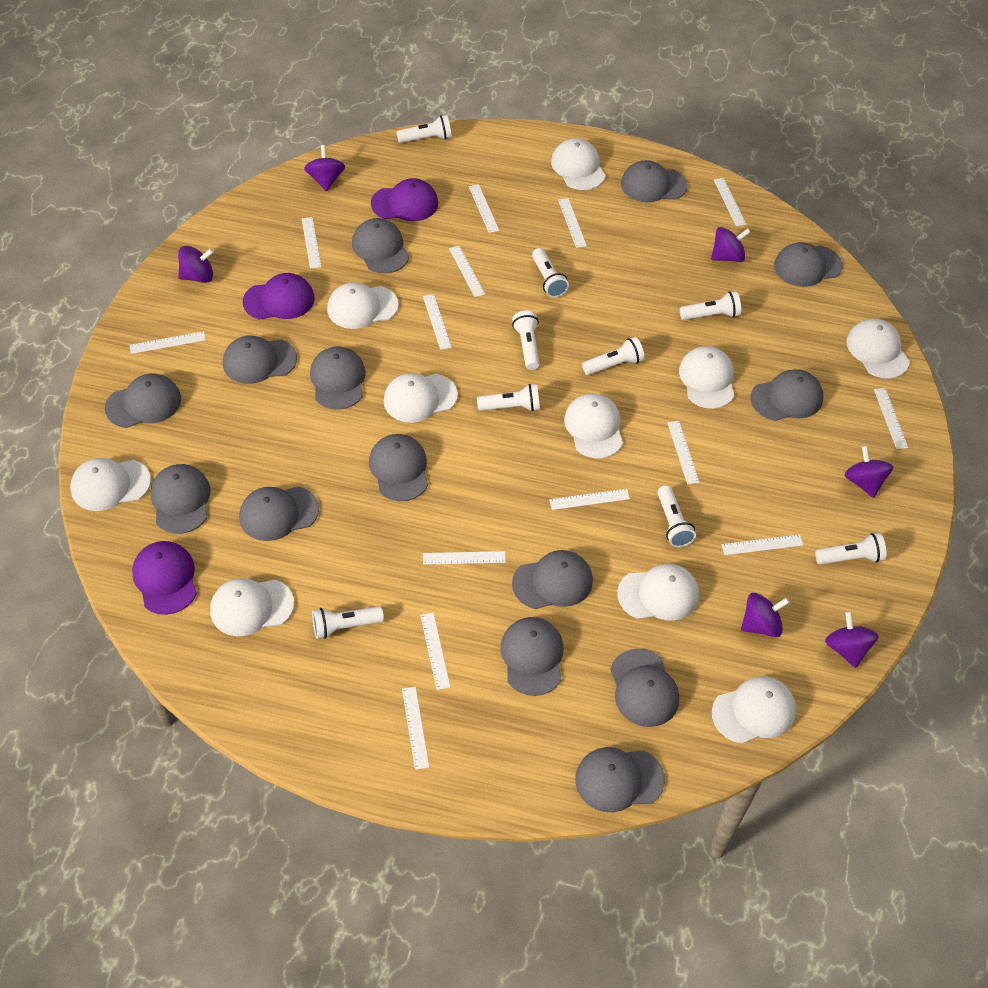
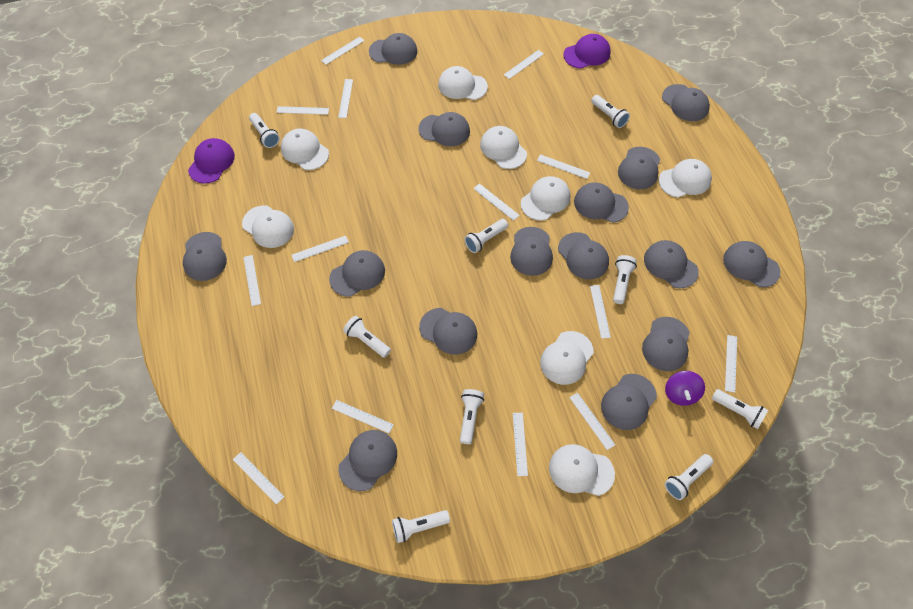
grey cap: [105,374,181,428] [150,464,211,534] [223,335,297,384] [239,487,319,541] [310,347,366,410] [352,218,409,273] [369,434,428,501] [500,617,564,696] [512,550,593,609] [575,747,665,812] [610,649,679,727] [621,160,687,202] [750,369,823,421] [774,242,842,287] = 14 -> [183,232,227,281] [329,250,385,297] [338,430,397,491] [369,33,417,65] [418,112,470,146] [419,308,478,355] [510,227,553,276] [558,232,609,280] [574,182,629,223] [601,374,657,430] [618,147,660,189] [642,317,690,371] [644,240,699,288] [662,84,710,121] [723,241,780,287] = 15
purple cap: [132,541,197,615] [243,273,314,320] [371,178,438,221] = 3 -> [188,138,235,184] [563,34,611,69] = 2
purple spinning top: [178,246,214,283] [304,145,345,192] [711,227,750,262] [741,593,790,637] [825,611,879,668] [845,446,893,498] = 6 -> [665,371,705,406] = 1
white cap: [70,458,151,511] [210,578,294,636] [327,282,399,329] [383,373,458,423] [551,138,606,190] [564,394,623,458] [617,564,699,621] [679,346,735,409] [712,676,796,744] [846,318,910,379] = 10 -> [242,205,294,248] [281,129,329,170] [438,66,488,100] [480,126,527,169] [521,176,570,221] [540,331,594,385] [549,444,615,496] [659,159,712,198] = 8

